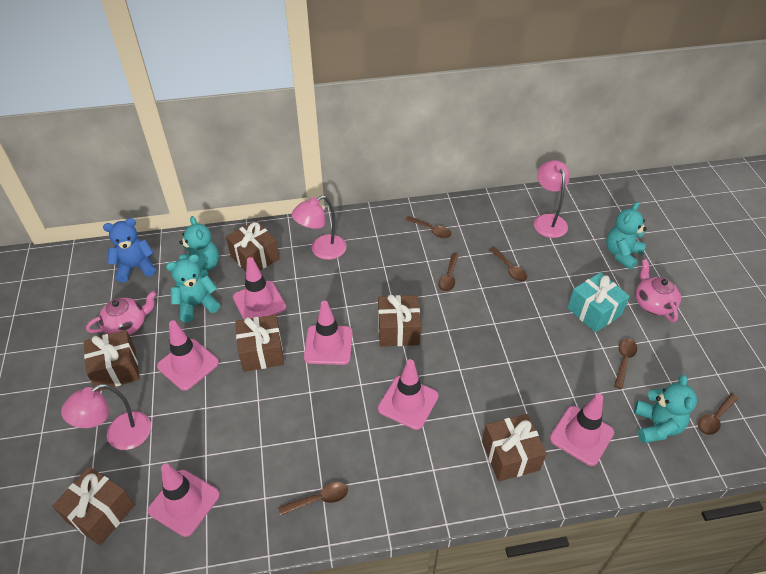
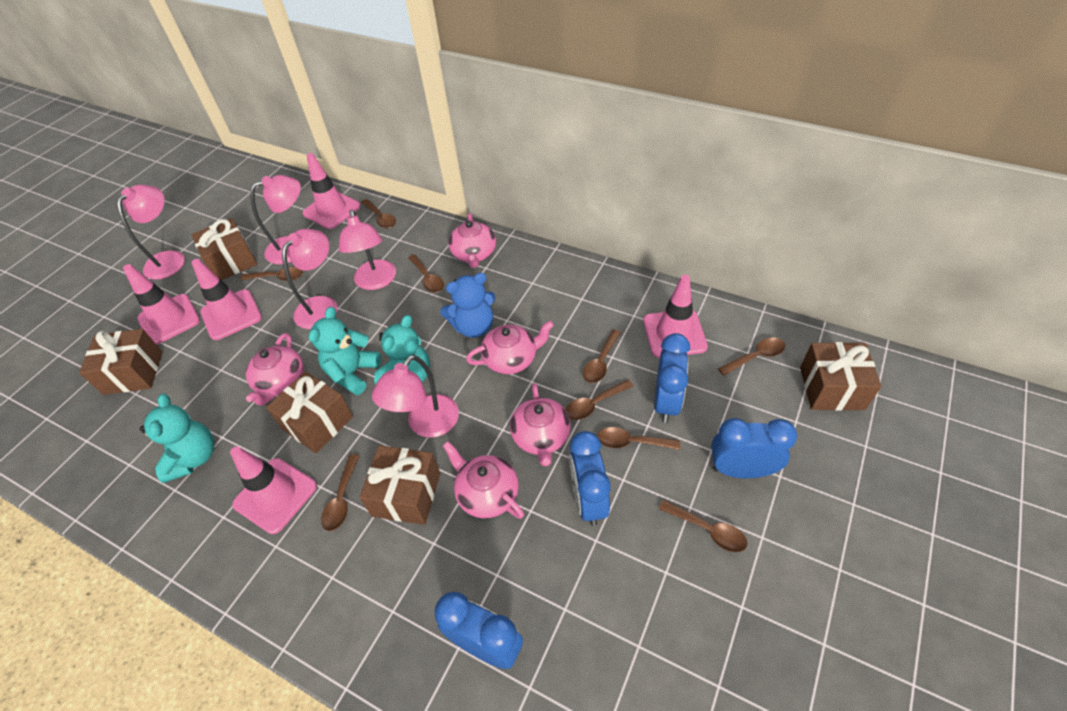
blue clock: none = 0 -> [435,592,523,669] [569,431,611,526] [654,333,690,423] [711,418,797,478] = 4
brown gift: [52,467,135,545] [84,330,140,391] [226,221,279,272] [235,314,284,372] [378,294,421,347] [482,414,547,481] = 6 -> [79,329,163,395] [191,218,257,280] [266,371,353,454] [359,445,440,525] [800,342,881,411] = 5
brown spoon: [278,482,348,516] [405,216,451,239] [438,253,459,292] [489,247,527,282] [614,338,637,389] [698,393,739,435] = 6 -> [241,267,303,281] [321,454,359,531] [361,199,396,228] [408,254,444,293] [566,379,634,420] [583,329,621,383] [597,427,680,450] [659,500,748,552] [718,337,785,376] = 9
pink lamp: [61,384,151,450] [292,195,347,260] [534,160,569,238] = 3 -> [117,185,185,280] [250,175,301,264] [282,229,338,329] [339,209,396,290] [372,355,459,438] = 5
pink teapot: [86,291,156,335] [636,259,681,322] = 2 -> [246,333,304,406] [443,441,524,519] [448,213,496,268] [466,321,554,374] [510,383,571,467] = 5
pink traffic cone: [148,463,220,537] [157,320,219,391] [233,257,286,320] [304,301,353,365] [378,359,439,430] [550,394,614,466] = 6 -> [123,264,200,345] [192,259,262,340] [230,446,317,534] [302,153,360,229] [643,275,708,358] = 5
turquoise gift: [567,272,630,333] = 1 -> none = 0
turquoise teddy bear: [166,254,220,322] [179,216,219,278] [606,202,647,270] [634,374,697,443] = 4 -> [140,394,214,483] [309,307,381,395] [374,315,430,384] = 3

